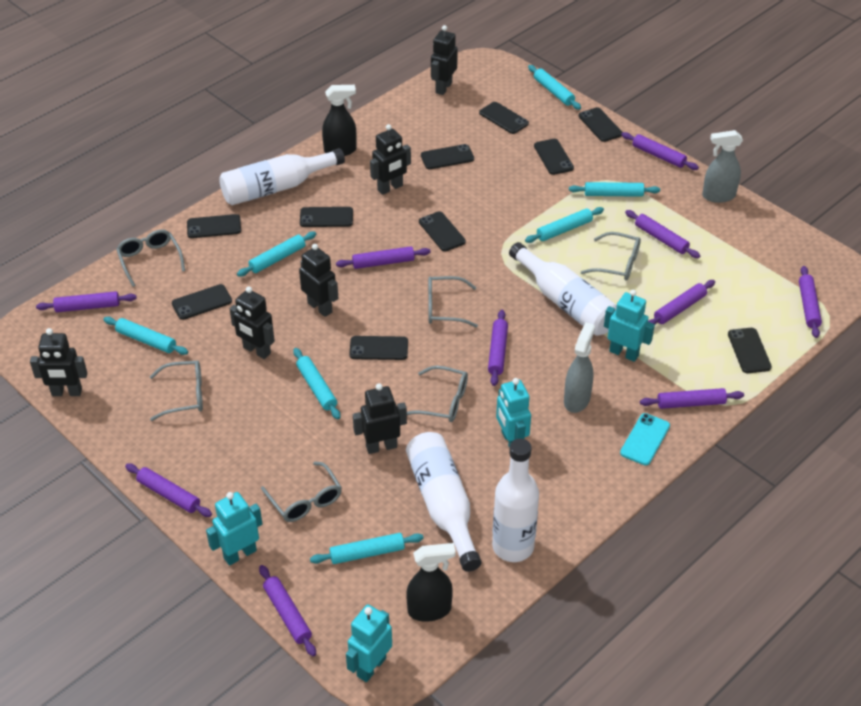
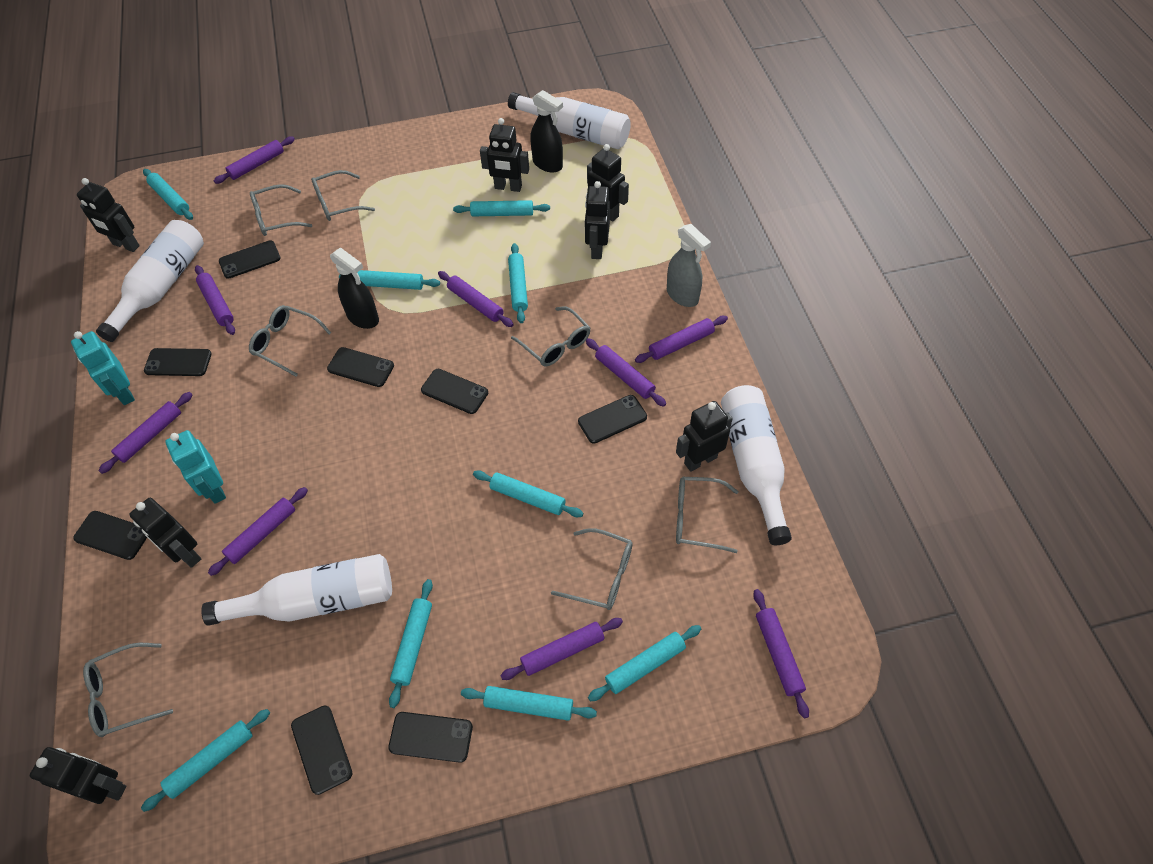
black phone: [172,284,232,320] [187,214,241,238] [300,207,353,227] [349,336,408,360] [419,211,466,251] [421,144,474,169] [479,102,529,134] [534,139,574,175] [579,107,622,142] [728,328,772,373] = 10 -> [73,511,147,560] [144,348,212,376] [219,240,280,279] [291,705,353,795] [327,347,394,387] [388,712,473,763] [421,369,488,414] [578,395,647,444] = 8
black robot: [30,328,87,396] [230,286,275,359] [299,244,338,317] [353,383,407,454] [370,124,411,195] [431,25,458,95] = 6 -> [30,747,127,804] [77,178,140,252] [129,498,201,568] [480,118,529,192] [585,181,610,259] [587,144,629,222] [676,401,733,472] = 7
grey glasses: [116,229,185,287] [150,360,203,421] [261,462,342,522] [407,366,468,422] [428,276,478,327] [581,232,641,280] = 6 -> [83,643,173,737] [249,305,331,377] [250,184,312,236] [311,170,375,221] [511,306,590,366] [551,528,633,610] [676,477,739,553] = 7
grey spray bottle: [564,322,595,413] [702,130,743,203] = 2 -> [667,224,711,307] = 1
purple rolling pin: [36,291,137,312] [125,463,212,517] [259,565,316,657] [336,246,430,269] [488,310,508,386] [621,132,699,170] [625,210,700,258] [640,388,744,409] [648,280,715,324] [799,266,822,338] = 10 -> [99,392,193,474] [195,265,235,335] [208,487,308,576] [214,136,295,184] [438,271,514,327] [500,618,623,680] [586,338,666,407] [635,316,728,363] [753,589,809,718] = 9
turquoise phone: [620,413,670,465] = 1 -> none = 0
turquoise robot: [206,492,262,566] [346,605,392,682] [496,378,531,448] [604,290,655,362] = 4 -> [71,331,135,405] [165,430,226,504] = 2
turquoise rolling pin: [103,317,188,355] [237,231,316,277] [293,348,341,419] [310,533,424,564] [525,207,604,243] [528,65,581,110] [569,182,660,197] = 7 -> [141,709,270,812] [143,169,193,220] [339,270,440,290] [389,579,433,708] [453,200,550,216] [461,686,597,721] [473,470,583,517] [508,243,528,323] [588,625,701,701] = 9

